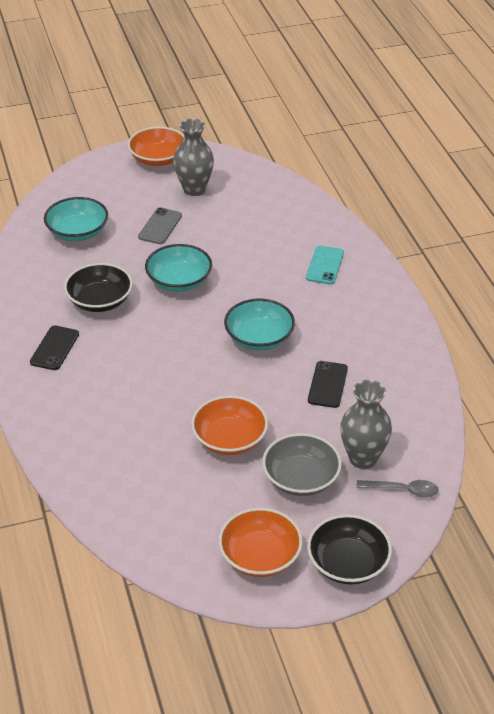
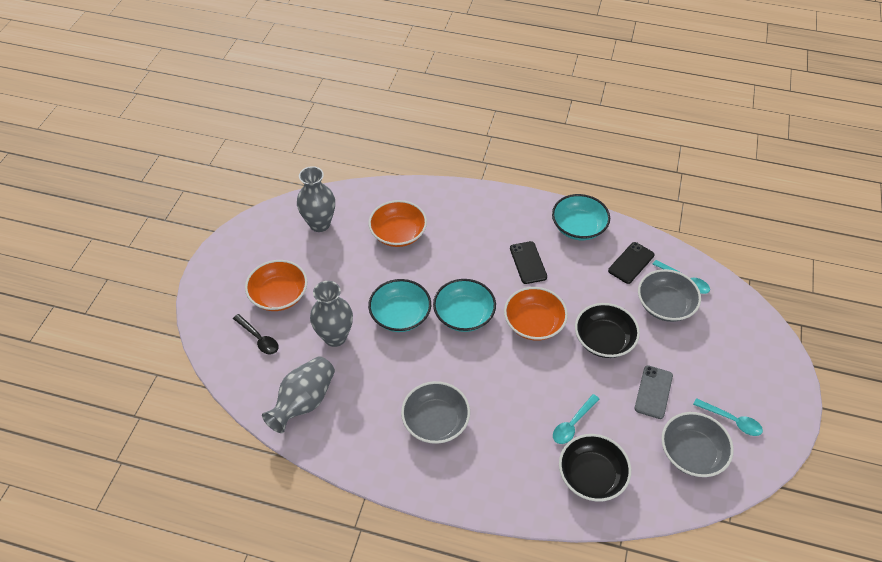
black spoon: none = 0 -> [233,314,279,354] = 1
grey bowl: [262,433,342,496] = 1 -> [401,381,470,444] [638,269,701,322] [661,412,734,477] = 3
grey spoon: [356,480,439,497] = 1 -> none = 0
grey vase: [173,119,214,196] [340,380,392,469] = 2 -> [262,356,335,433] [297,166,335,232] [310,281,353,347] = 3
turquoise phone: [306,246,344,285] = 1 -> none = 0
turquoise spoon: none = 0 -> [553,394,599,444] [653,260,710,294] [693,398,763,436] = 3

